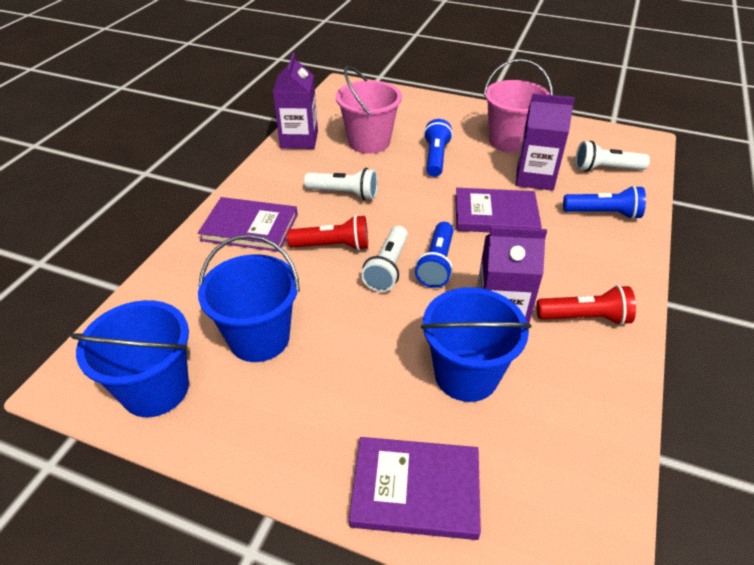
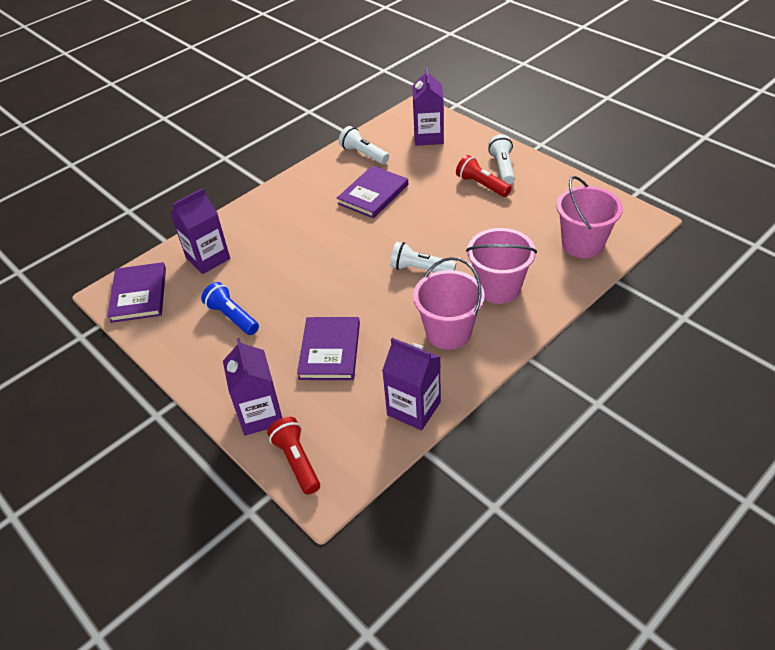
blue bucket: [71,300,189,417] [198,234,300,362] [421,287,532,402] = 3 -> none = 0
blue flashlight: [415,222,454,288] [424,119,453,177] [563,186,646,219] = 3 -> [201,282,259,335] = 1
pink bucket: [336,66,402,154] [483,59,553,153] = 2 -> [413,257,485,350] [466,228,537,304] [556,176,623,258] = 3
purple carton: [273,53,318,149] [477,226,547,323] [516,93,575,191] = 3 -> [170,188,230,274] [223,338,282,436] [382,338,441,431] [412,67,444,146] = 4

